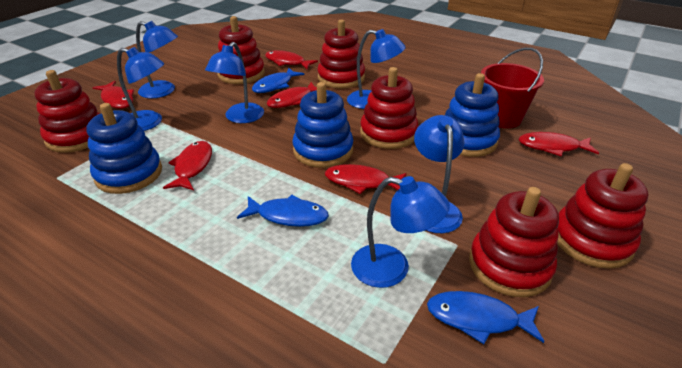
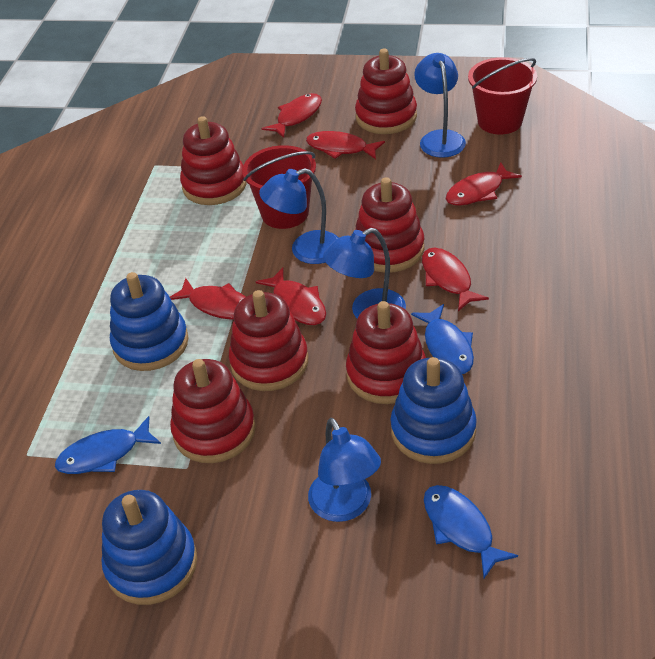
blue lamp: [117,47,164,131] [136,21,178,98] [205,42,264,123] [347,29,406,109] [351,176,450,288] [414,115,464,233] = 6 -> [259,168,339,264] [308,418,381,522] [323,228,406,319] [414,53,466,158] = 4
red bucket: [481,48,544,128] = 1 -> [242,145,316,229] [468,57,537,135] = 2

